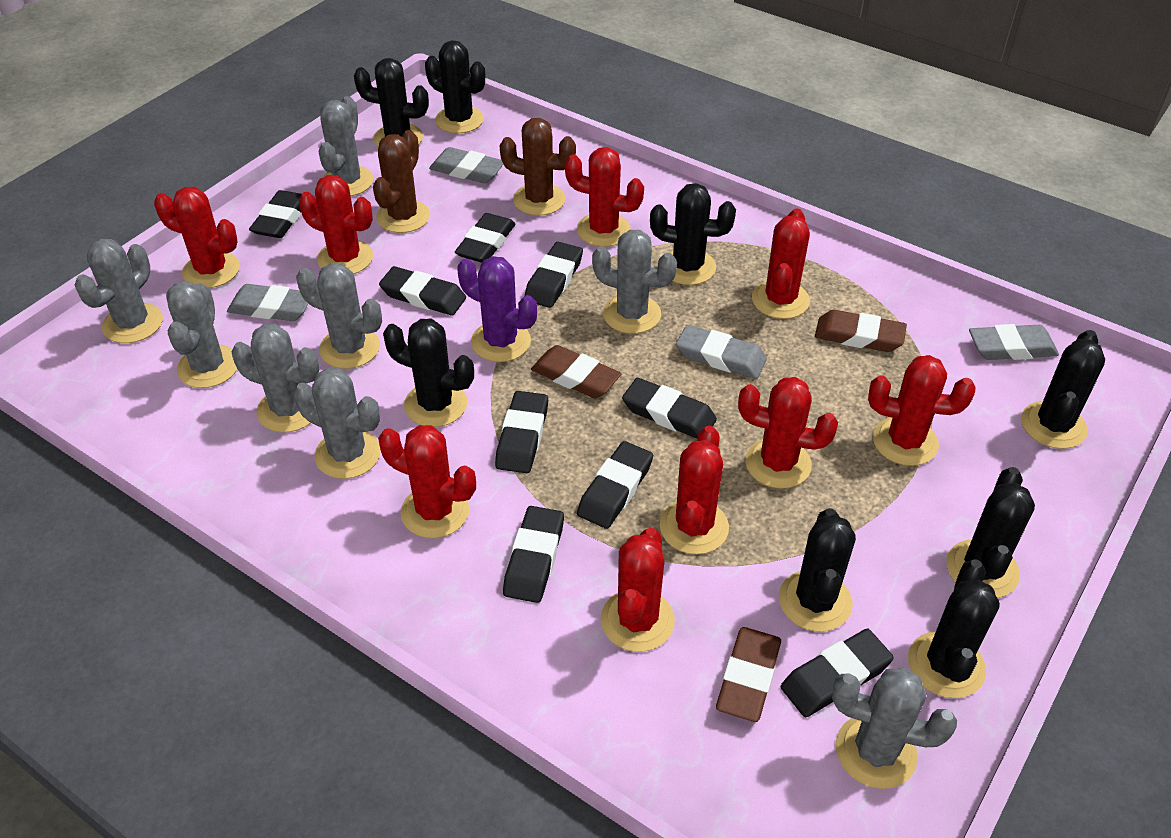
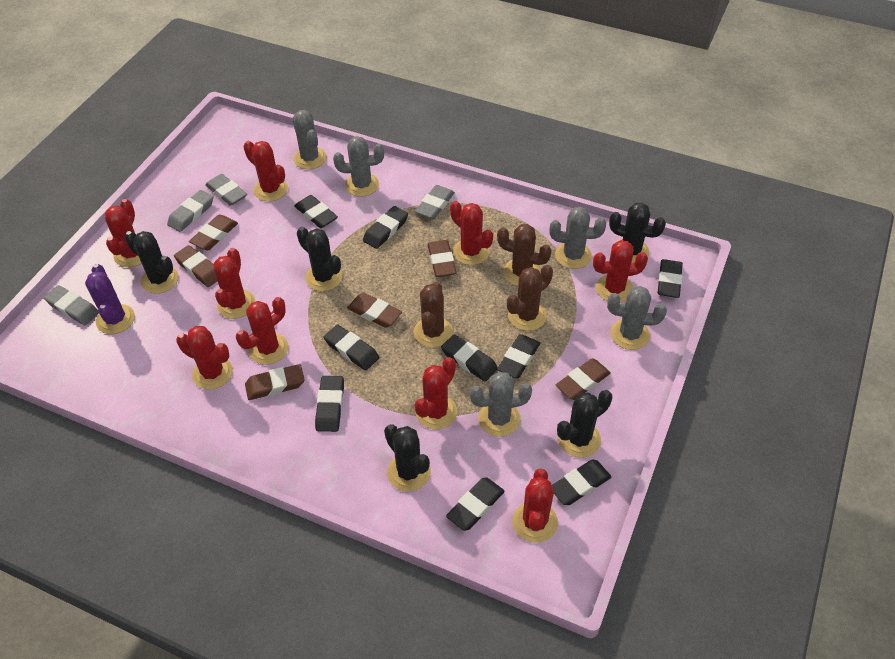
black cactus: [354,58,429,147] [383,319,474,427] [425,40,485,133] [650,183,736,285] [779,508,856,632] [908,559,1000,698] [947,467,1035,598] [1021,330,1105,449] = 8 -> [125,231,179,294] [297,227,343,291] [384,424,431,492] [557,390,612,458] [609,203,666,264] = 5
brown cactus: [373,130,430,233] [499,118,576,216] = 2 -> [414,282,453,348] [497,224,551,286] [507,265,553,331] = 3
brown eraser: [531,345,621,398] [716,627,781,722] [815,310,907,352] = 3 -> [174,245,217,287] [189,215,238,250] [245,364,305,400] [347,293,402,328] [427,240,456,277] [556,358,611,400] = 6
grey cactus: [75,239,163,343] [166,281,237,388] [232,324,319,433] [294,368,381,479] [296,263,382,369] [319,96,373,196] [592,230,677,334] [832,667,957,789] = 8 -> [292,110,327,169] [333,136,384,197] [470,372,532,437] [549,207,606,269] [607,286,667,350] = 5

